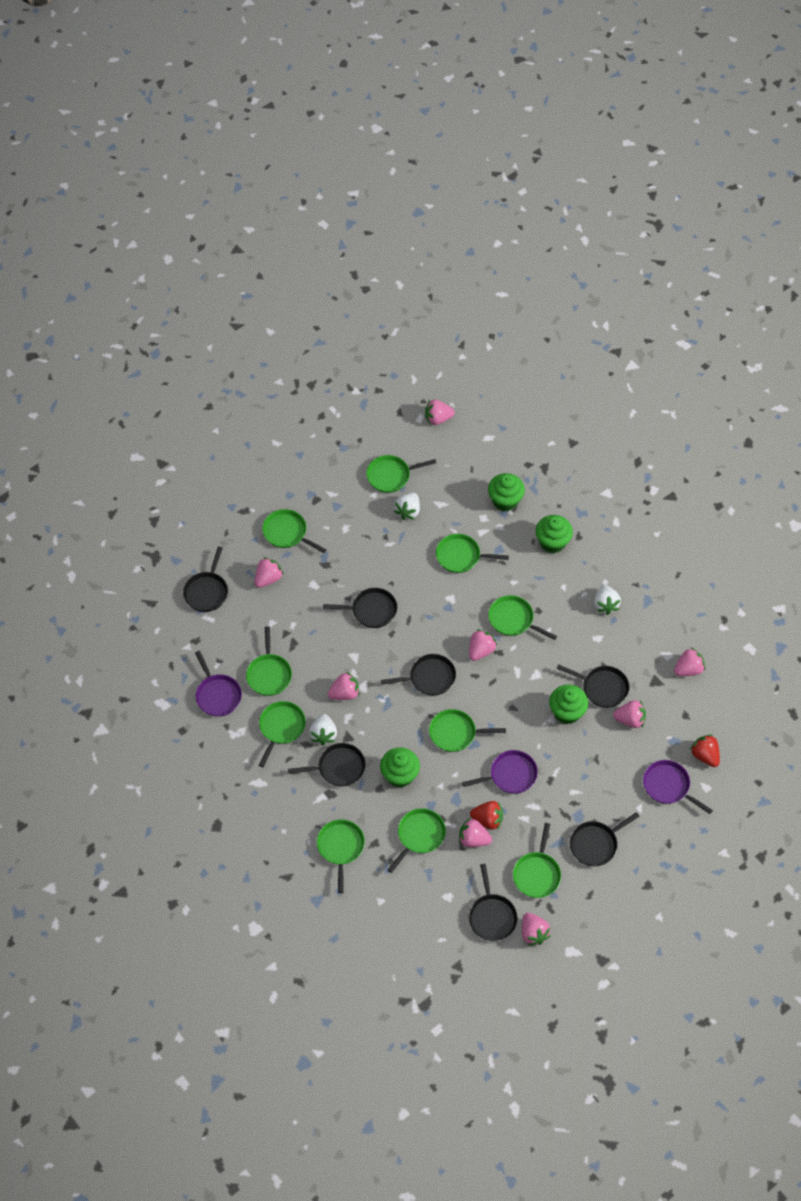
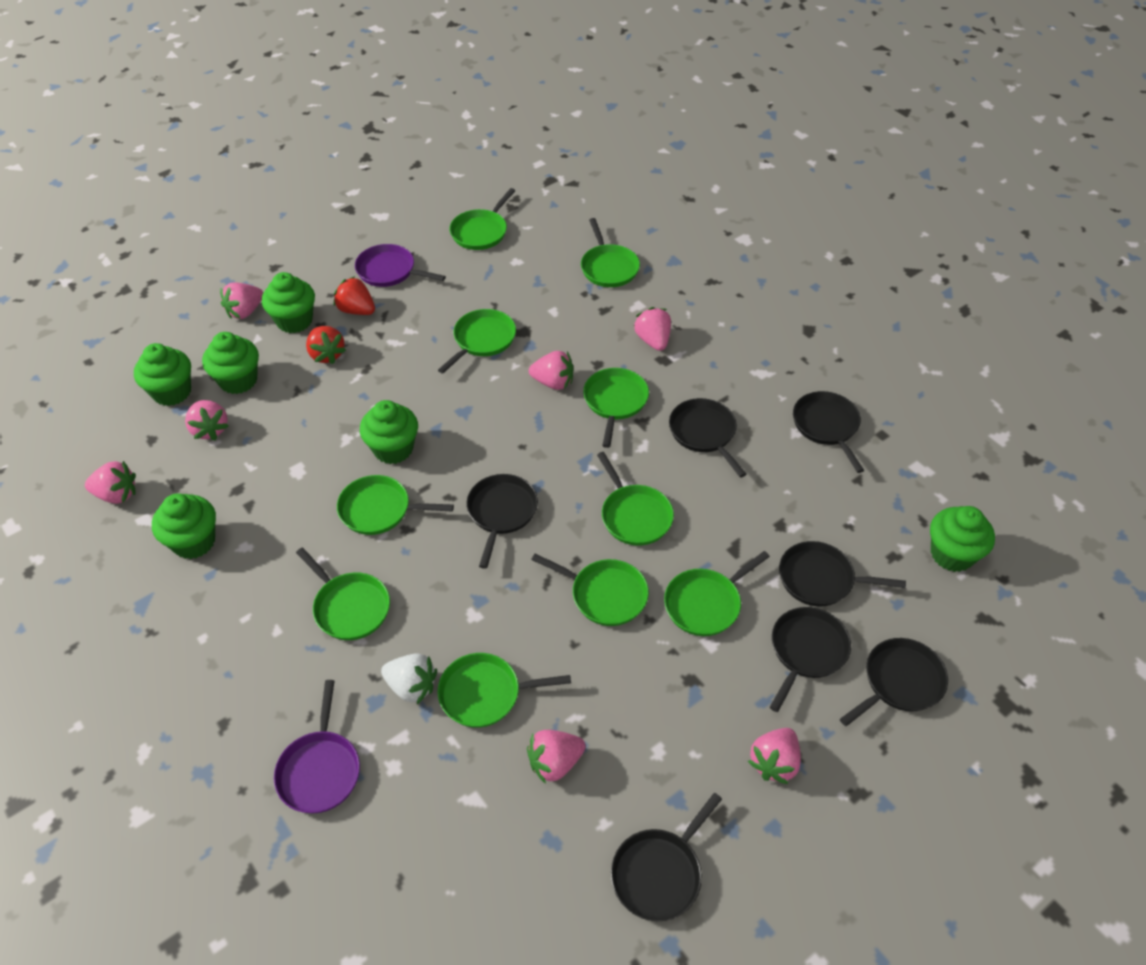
green cupcake: [380,747,420,788] [488,473,525,512] [536,515,573,553] [549,684,588,724] = 4 -> [134,343,191,406] [152,493,216,559] [202,332,259,394] [262,272,315,333] [360,400,418,464] [930,506,995,572] = 6
pink strawberry: [255,557,284,588] [328,672,360,700] [425,400,455,425] [459,818,492,847] [469,629,497,661] [522,913,551,946] [613,700,646,728] [674,648,705,676] = 8 -> [85,461,136,504] [185,400,229,440] [220,283,263,319] [527,730,586,784] [529,351,574,390] [634,307,671,351] [748,728,801,784] = 7
purple pan: [195,651,242,717] [462,750,538,794] [643,760,713,814] = 3 -> [274,680,360,813] [355,244,446,287] = 2
white strawberry: [309,714,337,746] [394,493,420,520] [594,585,621,615] = 3 -> [381,653,437,704] = 1

